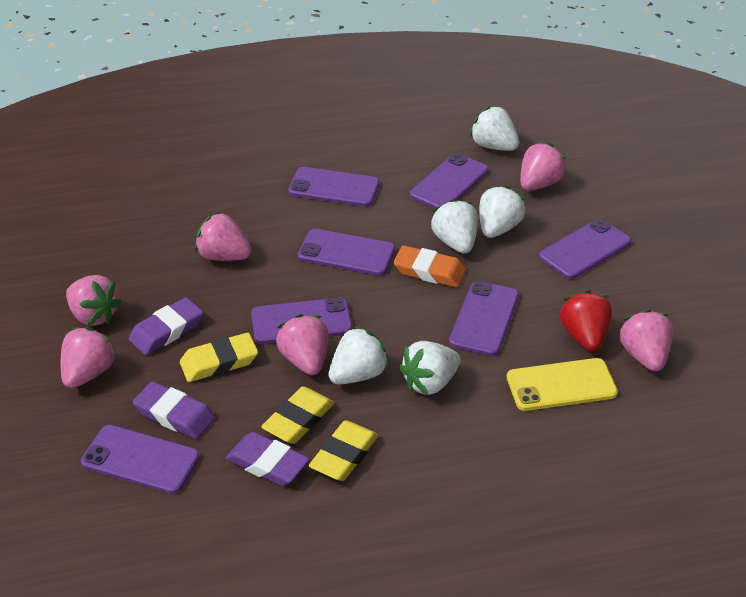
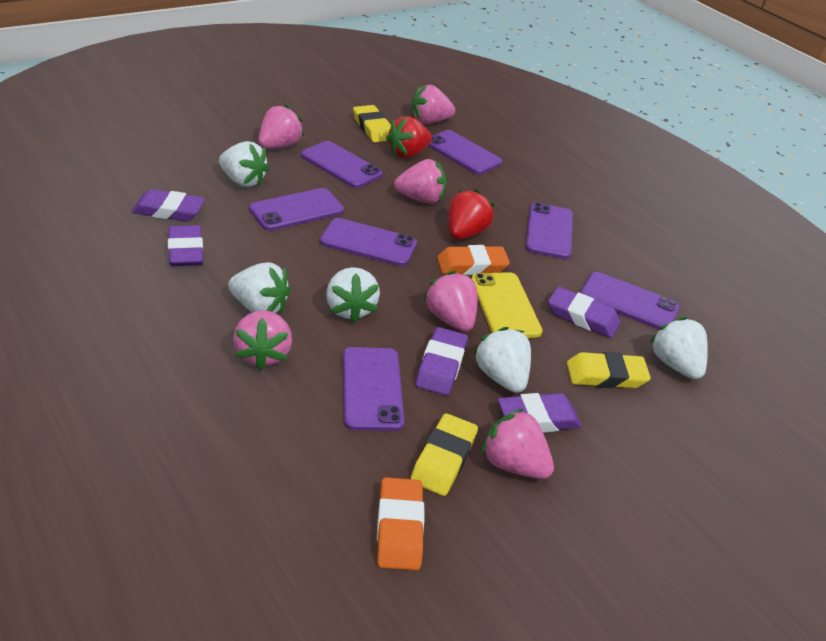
orange eraser: [393,245,466,287] = 1 -> [377,477,424,570] [437,245,510,275] = 2
purple eraser: [129,297,203,355] [133,381,216,439] [226,432,310,486] = 3 -> [132,189,205,221] [168,225,203,266] [415,327,468,396] [498,393,582,433] [548,287,620,338] = 5
red strawberry: [560,290,612,351] = 1 -> [386,116,432,158] [449,189,495,239] = 2

